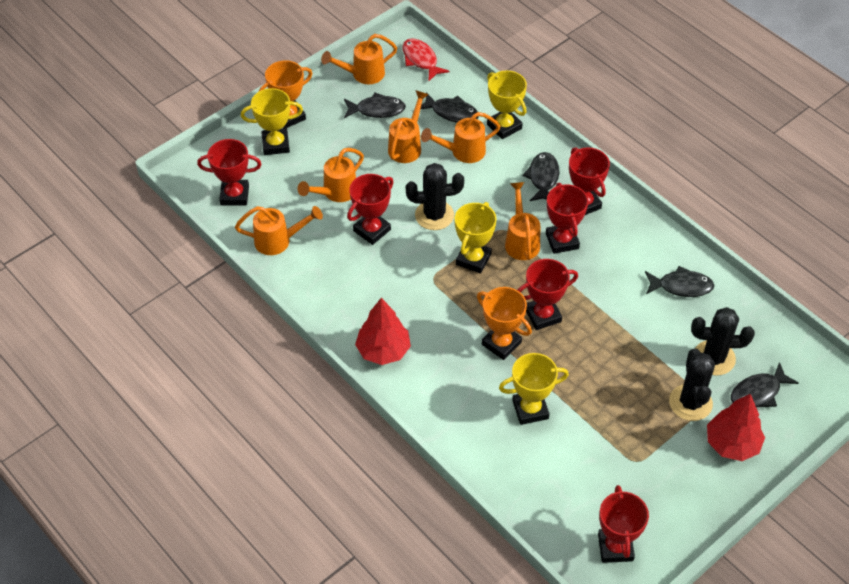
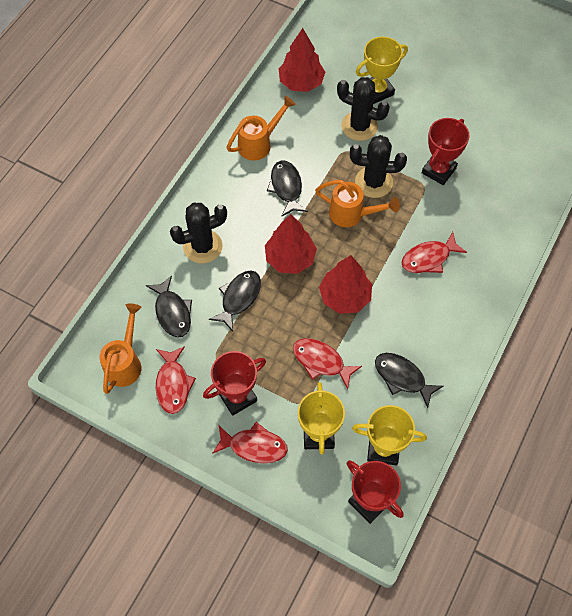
black fish: [344,93,406,118] [420,92,479,123] [523,152,560,201] [645,266,714,297] [731,362,799,407] = 5 -> [146,275,192,338] [209,270,261,332] [267,160,308,216] [375,353,443,408] = 4
orange trophy: [258,61,312,128] [477,287,532,360] = 2 -> none = 0
orange watering can: [235,206,323,255] [297,148,364,202] [321,34,397,84] [388,90,429,163] [421,112,501,163] [505,182,540,260] = 6 -> [100,303,142,394] [226,96,296,161] [315,180,400,227] = 3
red fish: [402,38,450,81] = 1 -> [156,346,196,414] [212,422,288,463] [293,338,362,389] [402,232,467,273] = 4
red tree: [355,298,411,365] [707,394,765,461] = 2 -> [265,214,317,274] [279,28,325,92] [319,255,372,314] = 3
red trophy: [197,139,262,206] [347,174,394,245] [517,259,578,330] [546,183,588,254] [569,147,610,215] [598,485,649,563] = 6 -> [203,351,266,416] [347,460,404,524] [422,118,469,185] = 3
yellow trophy: [241,88,303,155] [455,202,497,273] [487,71,527,139] [499,353,569,425] = 4 -> [298,382,345,455] [352,405,427,465] [356,37,408,104] = 3

